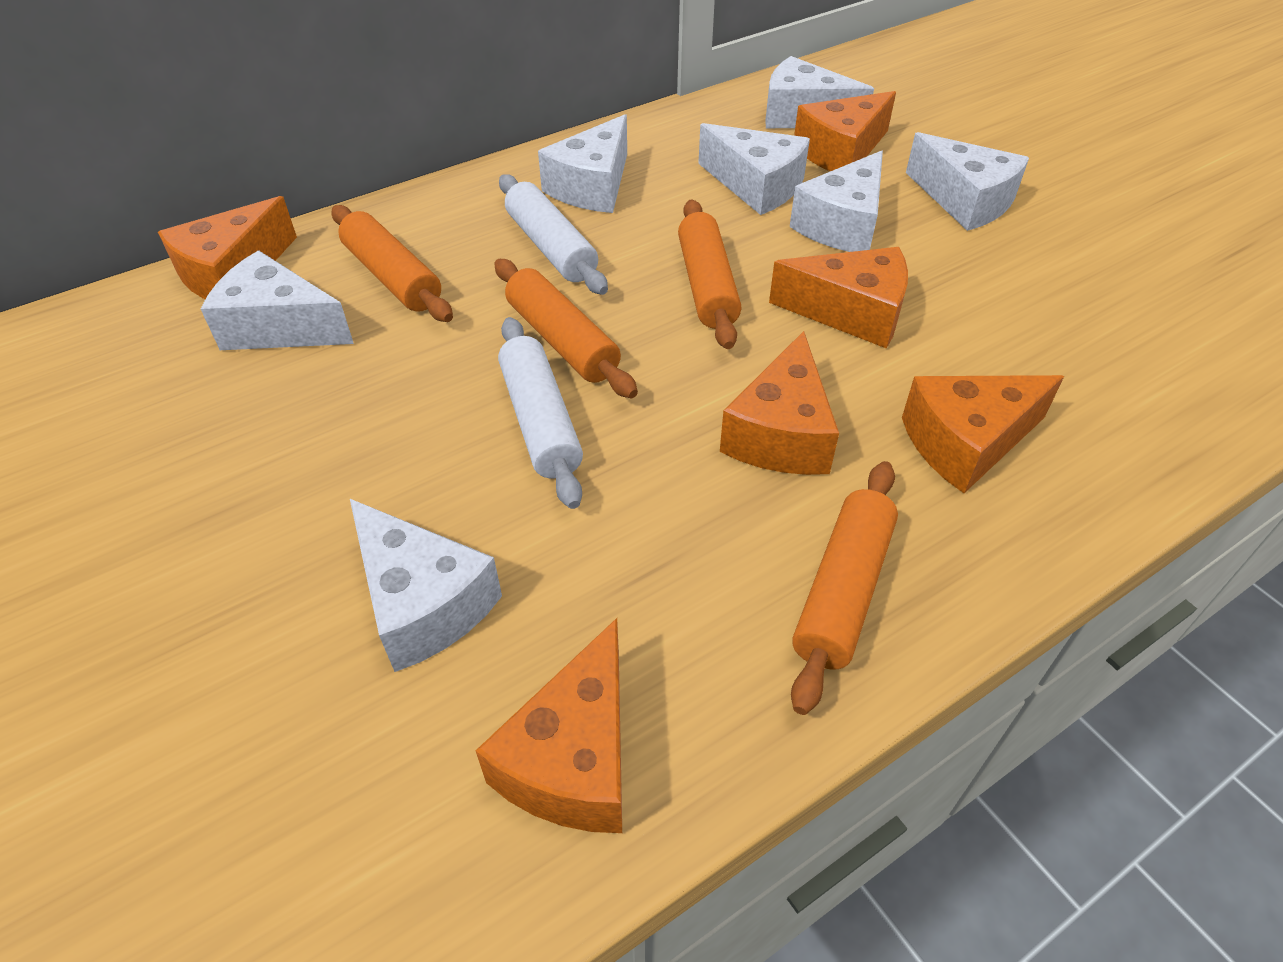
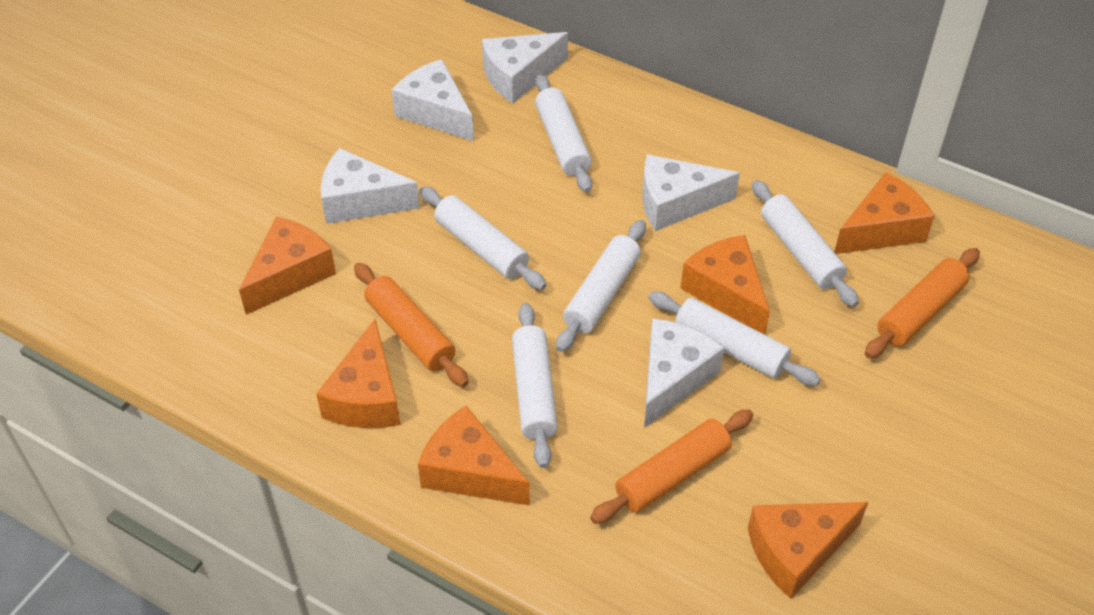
orange rolling pin: [331,205,453,322] [494,259,638,399] [678,200,741,349] [791,461,898,715] = 4 -> [354,263,469,387] [590,409,753,524] [865,248,980,358] = 3
white cheese: [201,251,354,350] [350,499,502,672] [538,114,627,213] [698,123,810,215] [765,56,874,128] [790,151,883,252] [906,132,1029,231] = 7 -> [321,148,420,224] [392,59,474,141] [482,32,568,103] [642,154,740,231] [644,318,724,428] = 5
white rolling pin: [498,317,583,509] [499,174,608,295] = 2 -> [420,186,546,290] [512,303,558,468] [535,74,592,192] [556,220,646,352] [649,292,821,386] [752,180,859,307] = 6

